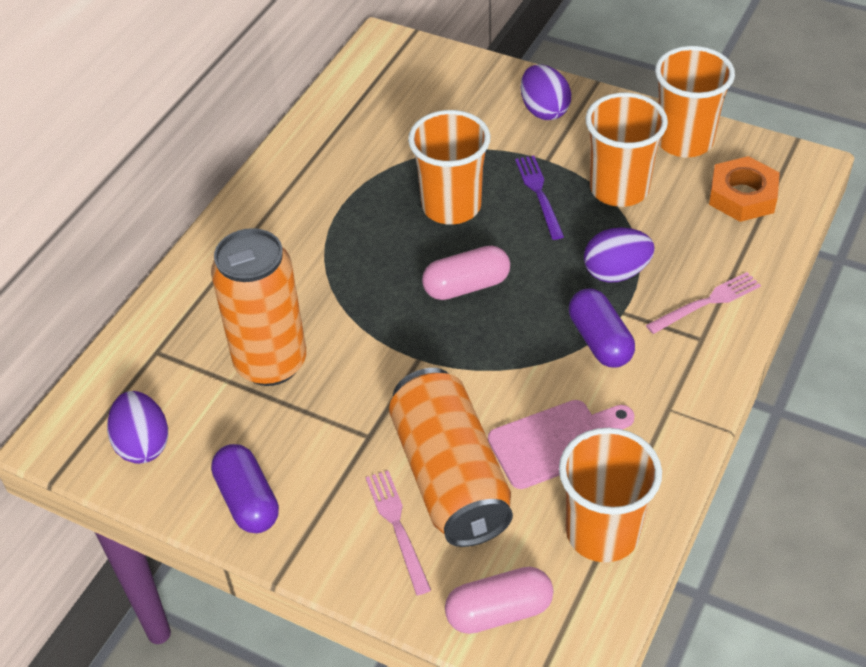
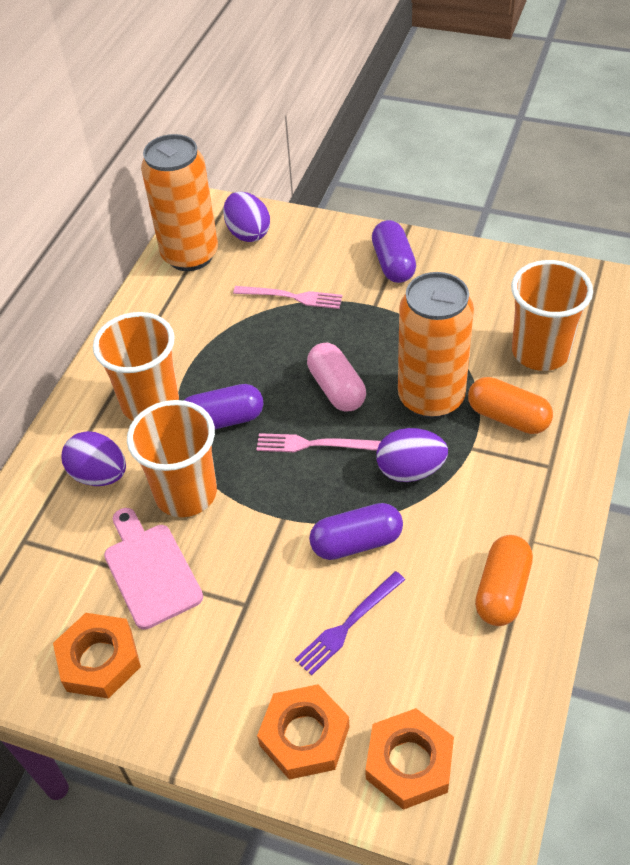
orange capsule: none = 0 -> [468,377,553,434] [475,535,533,626] = 2
orange cup: [408,110,490,224] [559,428,662,562] [585,93,668,207] [655,46,735,158] = 4 -> [93,312,179,421] [127,400,217,517] [511,260,593,371] = 3
orange nut: [709,156,780,222] = 1 -> [53,613,141,699] [257,684,349,780] [365,708,454,810] = 3
pink capsule: [422,246,510,300] [445,567,553,634] = 2 -> [307,343,366,412] = 1
purple capsule: [211,444,279,533] [569,288,635,367] = 2 -> [183,384,263,429] [309,503,403,560] [372,220,416,283] = 3

